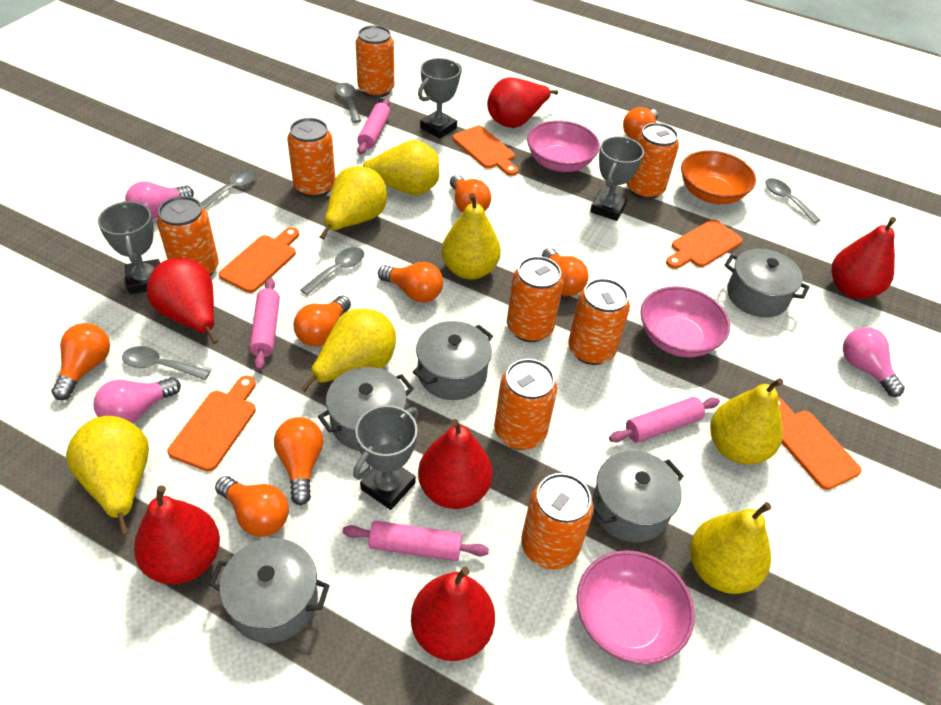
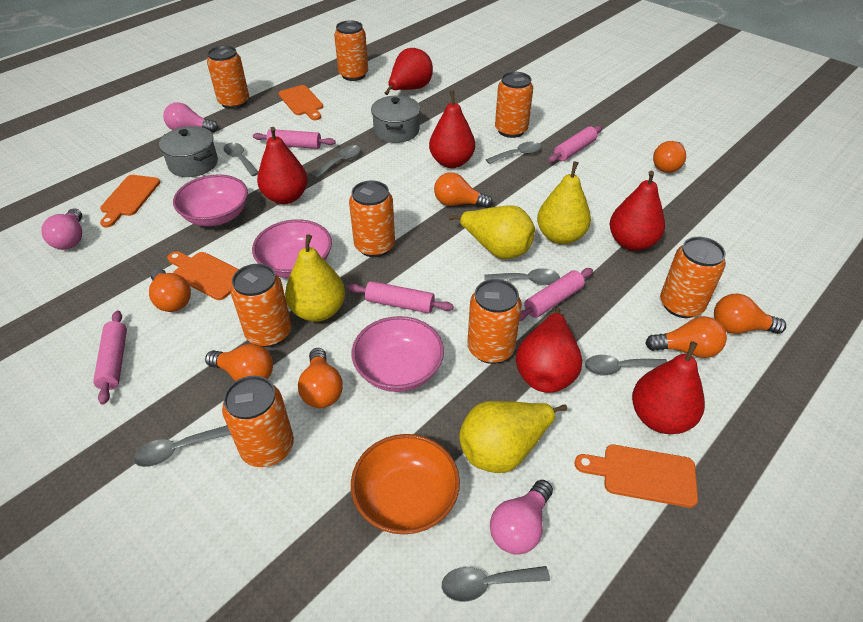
grey pot: [209,538,330,643] [318,367,414,451] [413,321,493,400] [592,451,684,543] [725,249,809,318] = 5 -> [159,126,218,177] [371,96,420,143] = 2
grey spoon: [122,346,210,380] [201,169,257,209] [300,247,364,295] [335,83,361,123] [765,178,820,223] = 5 -> [133,425,231,467] [224,143,258,176] [312,145,361,178] [442,566,550,602] [484,268,560,285] [486,142,541,164] [585,355,667,375] = 7
grey trophy: [98,201,160,294] [353,405,418,510] [418,58,462,139] [590,136,644,221] = 4 -> none = 0
orange cutting board: [168,376,256,472] [219,227,299,293] [453,126,518,176] [666,219,743,269] [778,397,862,490] = 5 -> [100,175,160,227] [167,251,239,300] [278,85,323,120] [575,445,698,508] = 4
orange light bulb: [51,323,110,400] [215,476,289,537] [274,417,323,505] [294,296,351,347] [378,262,443,303] [450,175,491,213] [542,248,588,296] [623,107,658,140] = 8 -> [149,268,191,312] [205,344,273,381] [298,348,343,408] [434,173,493,208] [645,316,727,358] [653,141,686,173] [714,294,786,334] = 7
pink rolling pin: [250,278,280,370] [343,521,489,561] [357,99,391,154] [609,397,720,443] = 4 -> [93,310,127,405] [253,129,336,149] [347,281,454,313] [519,268,593,321] [548,126,602,162] = 5
yellow pear: [66,416,149,536] [300,309,396,392] [320,166,387,239] [363,140,439,195] [442,193,501,280] [690,502,771,594] [710,378,783,464] = 7 -> [285,234,345,322] [449,205,535,259] [459,401,567,473] [537,161,591,244] = 4

